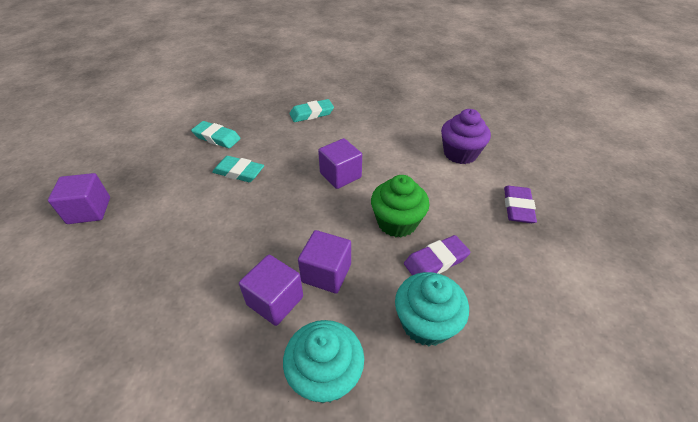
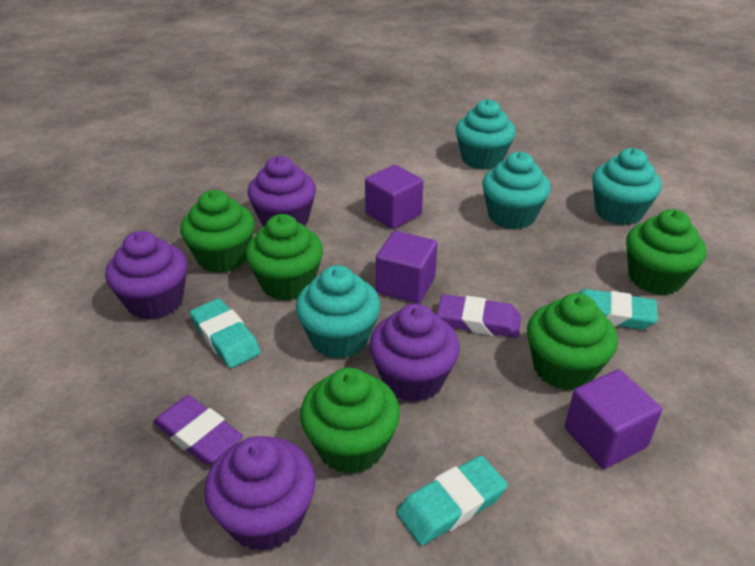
green cupcake: [371,175,429,237] = 1 -> [180,190,255,273] [246,214,323,301] [300,367,400,474] [527,293,618,390] [626,209,706,295] = 5
purple cube: [48,173,110,224] [239,255,303,326] [298,230,351,294] [318,138,362,189] = 4 -> [365,165,423,229] [376,231,438,304] [565,369,662,469] = 3
purple cupcake: [441,109,491,164] = 1 -> [105,231,187,320] [204,436,316,551] [247,156,316,226] [369,304,460,402] = 4
turquoise cupcake: [283,320,364,403] [395,272,469,346] = 2 -> [296,265,380,359] [455,99,516,170] [482,152,551,229] [592,148,662,225] = 4

